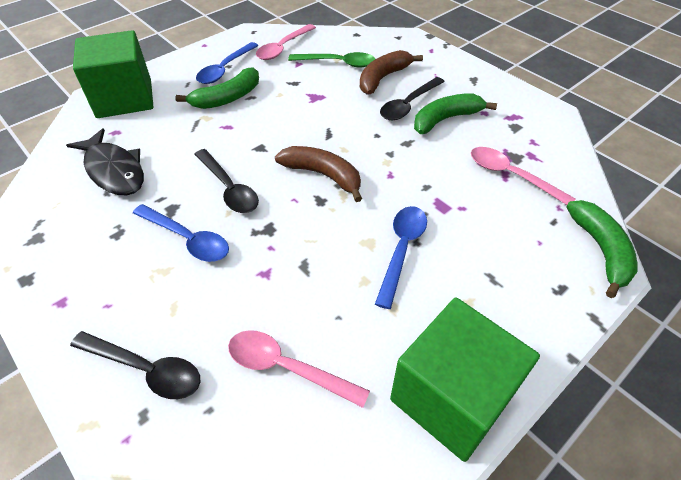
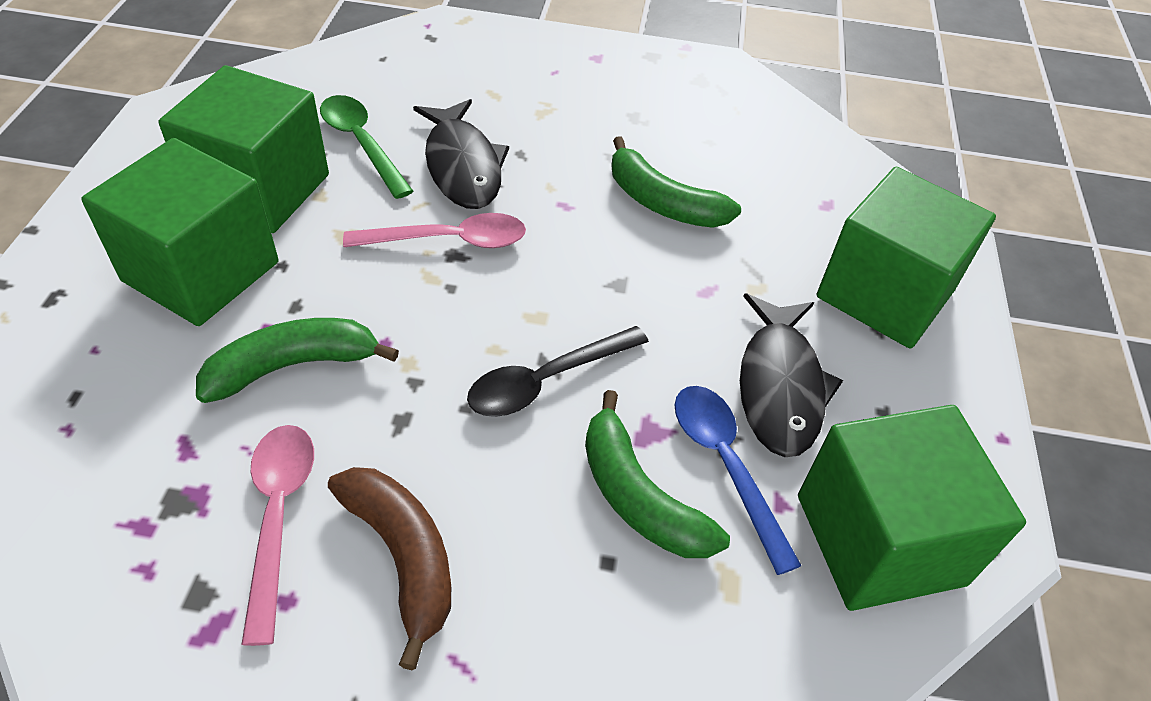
black fish: [66,128,144,195] = 1 -> [413,99,509,209] [740,293,843,457] = 2
black spoon: [70,331,200,399] [194,149,259,213] [380,77,445,120] = 3 -> [467,326,649,417] = 1
blue spoon: [133,204,229,262] [196,42,259,84] [375,206,427,309] = 3 -> [675,386,802,575] = 1
brown banana: [275,146,362,202] [360,50,423,95] = 2 -> [328,467,451,670] = 1
green cube: [73,30,153,118] [390,297,540,462] = 2 -> [81,138,279,326] [159,65,329,233] [798,405,1026,611] [817,167,996,349] = 4
pink spoon: [228,330,370,408] [256,24,316,60] [471,147,576,205] = 3 -> [241,425,314,646] [343,213,526,248] = 2

